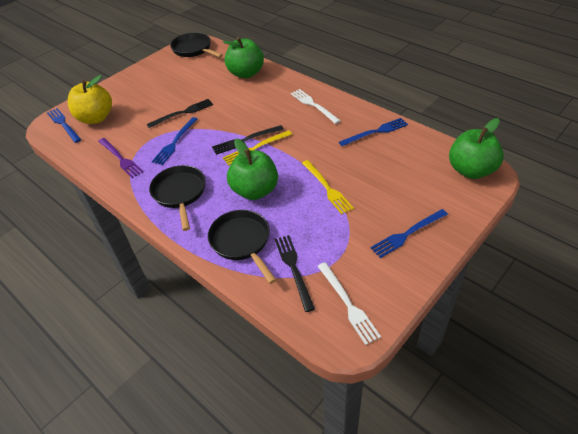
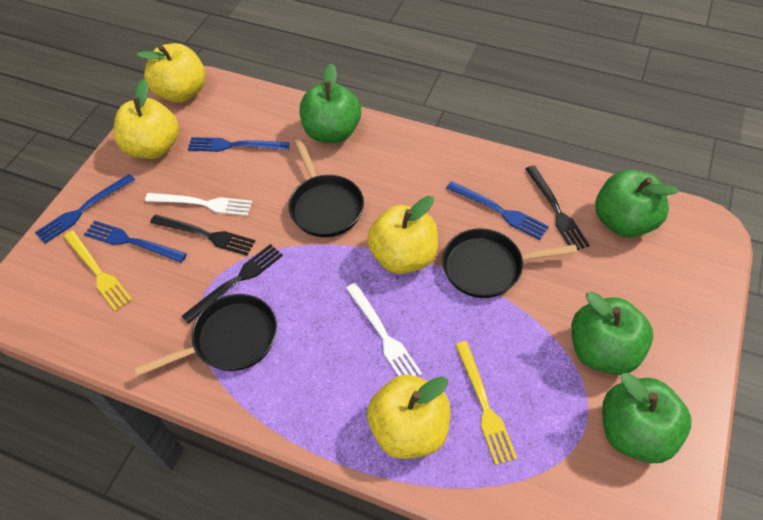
green apple: [223,37,264,78] [227,139,278,200] [449,118,504,179] = 3 -> [300,63,361,143] [571,291,653,375] [595,170,679,237] [602,373,691,463] = 4
purple fork: [98,138,143,178] = 1 -> none = 0
yellow apple: [68,75,112,124] = 1 -> [114,79,179,159] [136,43,205,103] [367,196,438,274] [367,375,450,459] = 4

